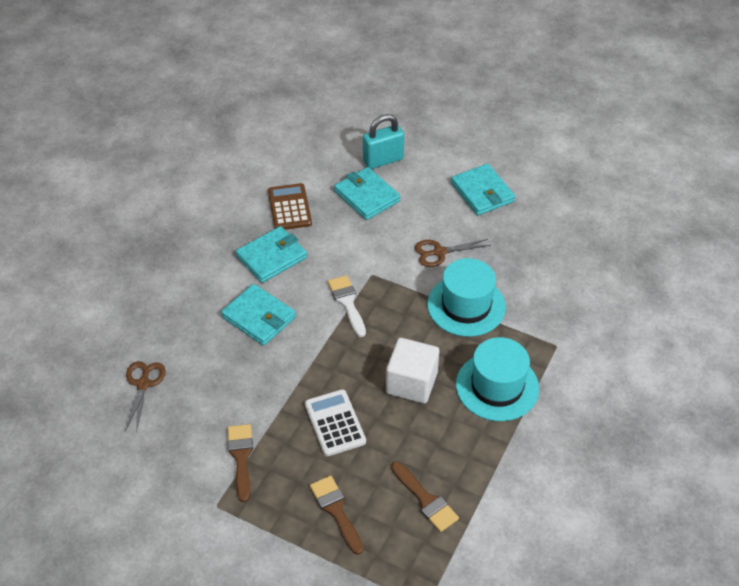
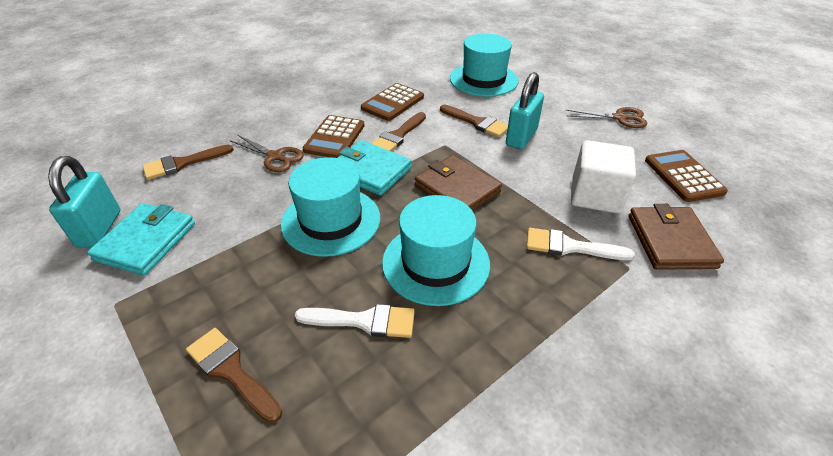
brown brush: [228,424,253,502] [310,476,363,555] [391,462,459,532] = 3 -> [142,145,234,180] [186,328,282,423] [371,112,426,151] [440,105,508,137] = 4
brown calculator: [268,183,312,230] = 1 -> [303,115,365,158] [361,83,424,121] [645,150,728,202] = 3
brown wallet: none = 0 -> [415,155,502,211] [628,204,724,270] = 2
turquoise hat: [427,258,506,337] [456,337,539,421] = 2 -> [281,157,380,257] [382,195,490,306] [450,33,519,97] = 3
turquoise padlock: [363,114,404,169] = 1 -> [48,156,120,248] [506,72,544,149] = 2
turquoise wallet: [221,284,296,346] [236,226,307,283] [334,167,401,220] [451,164,515,215] = 4 -> [87,203,195,276] [337,140,412,196] = 2
white brush: [328,275,366,337] = 1 -> [295,304,415,338] [527,228,635,260] = 2
white calculator: [305,389,366,456] = 1 -> none = 0

